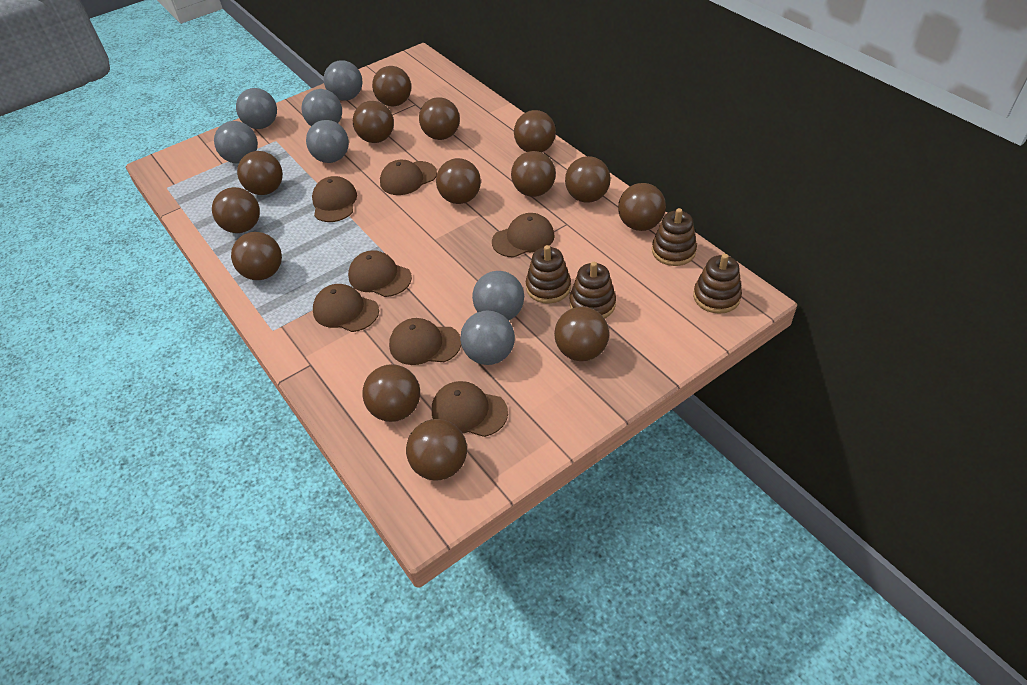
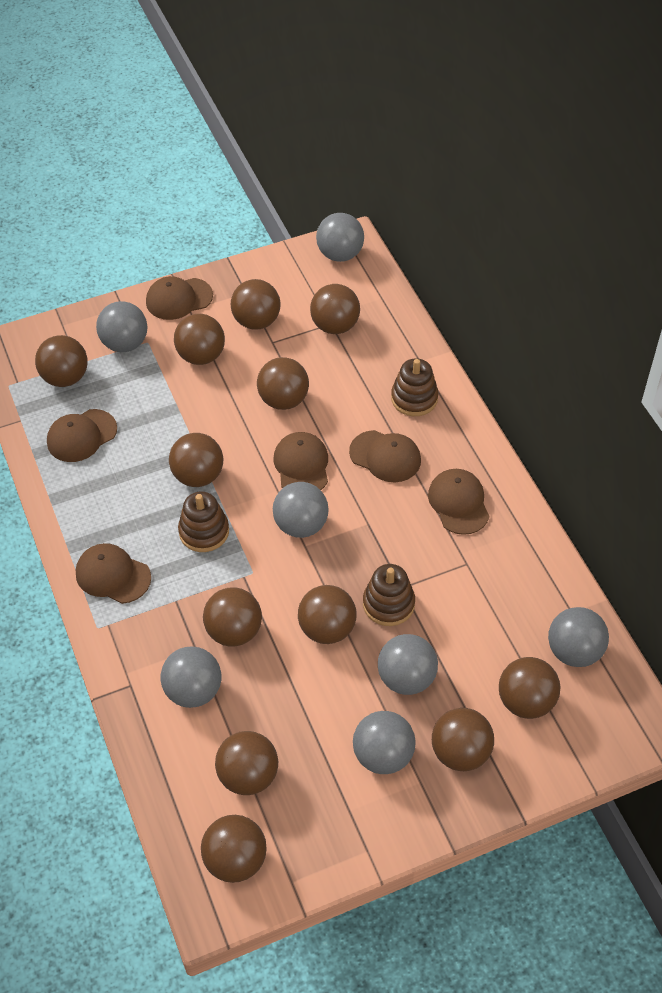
brown ball: [212,187,260,233] [231,232,282,280] [237,151,283,195] [353,101,394,143] [362,364,420,422] [372,66,411,106] [406,419,467,481] [419,97,460,140] [436,158,481,204] [511,151,556,197] [514,110,556,153] [554,307,609,361] [565,156,610,203] [618,183,666,231] = 14 -> [35,335,88,387] [169,433,223,487] [174,314,225,365] [201,815,267,883] [203,587,262,647] [215,731,278,795] [231,279,280,330] [257,357,309,410] [298,585,357,644] [310,284,360,334] [432,708,494,771] [499,657,560,719] = 12
brown cap: [312,176,357,222] [313,284,379,332] [348,250,412,297] [380,160,437,195] [389,318,461,365] [432,381,508,437] [492,213,555,257] = 7 -> [47,409,117,462] [76,543,151,604] [146,276,213,320] [273,432,328,490] [349,430,421,482] [428,469,489,535] = 6
brown stacking toy: [526,245,571,304] [570,262,616,318] [652,208,697,266] [693,254,742,314] = 4 -> [178,491,229,552] [363,564,415,626] [391,358,438,416] = 3

